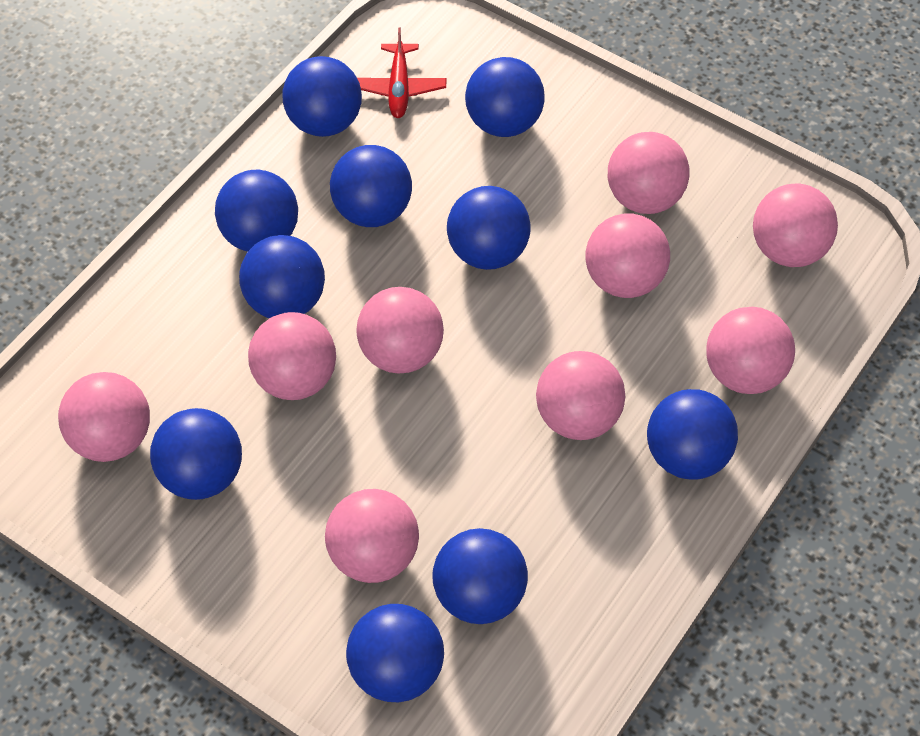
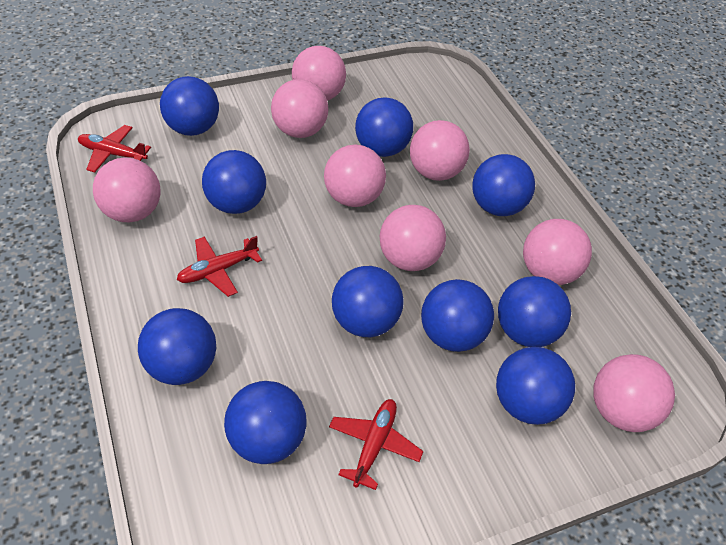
pink ball: [58,372,150,462] [248,312,336,400] [325,489,419,583] [356,287,444,374] [536,351,625,440] [586,214,670,298] [608,132,689,214] [706,307,795,394] [753,184,838,267] = 9 -> [93,157,161,222] [271,79,328,138] [292,46,346,101] [324,145,386,207] [380,205,446,271] [410,120,470,181] [523,219,592,285] [593,354,675,432] = 8
red plane: [357,27,446,118] = 1 -> [78,125,151,173] [177,236,262,297] [329,399,423,490] = 3

